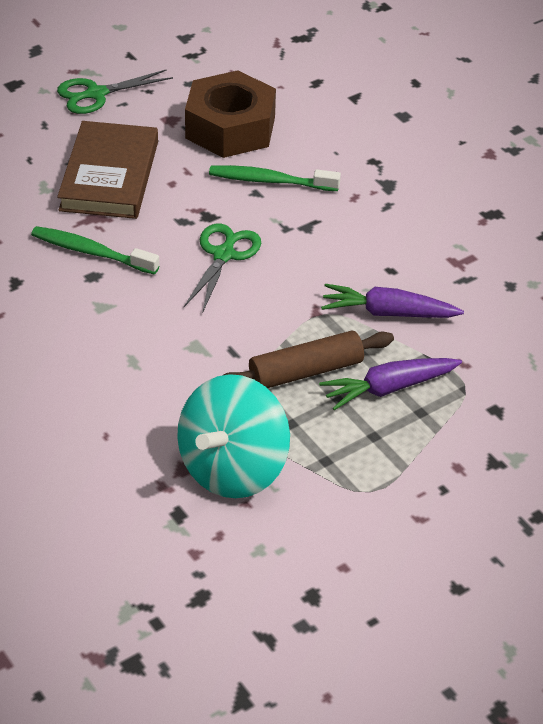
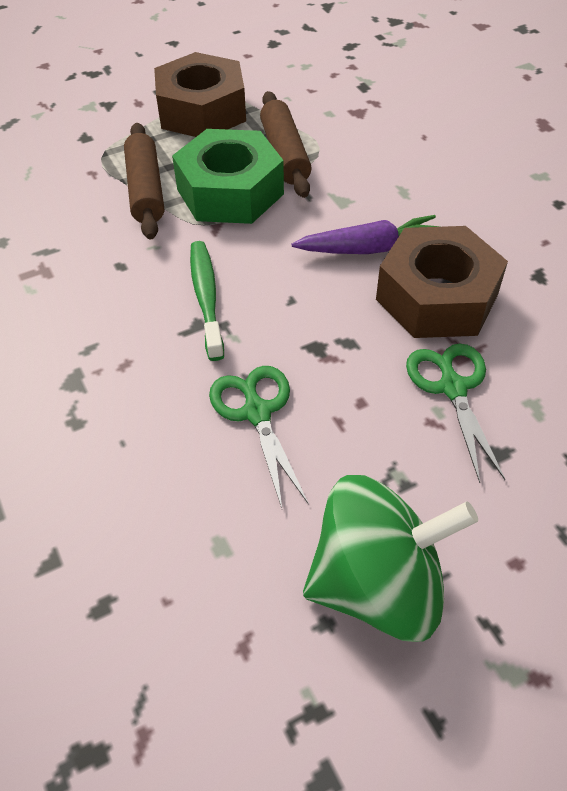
brown book: [57,121,158,219] = 1 -> none = 0
brown nut: [185,70,276,158] = 1 -> [154,52,246,137] [376,226,508,338] = 2
brown rolling pin: [222,331,394,388] = 1 -> [124,123,164,240] [260,91,312,198] = 2
green nut: none = 0 -> [172,129,284,224] = 1
green spinning top: none = 0 -> [303,475,478,642] = 1
green toothbrush: [31,226,159,275] [209,165,341,191] = 2 -> [190,241,224,361] = 1
purple carrot: [319,358,462,410] [321,284,464,318] = 2 -> [292,215,440,254] = 1
turquoise spinning top: [177,374,290,498] = 1 -> none = 0

